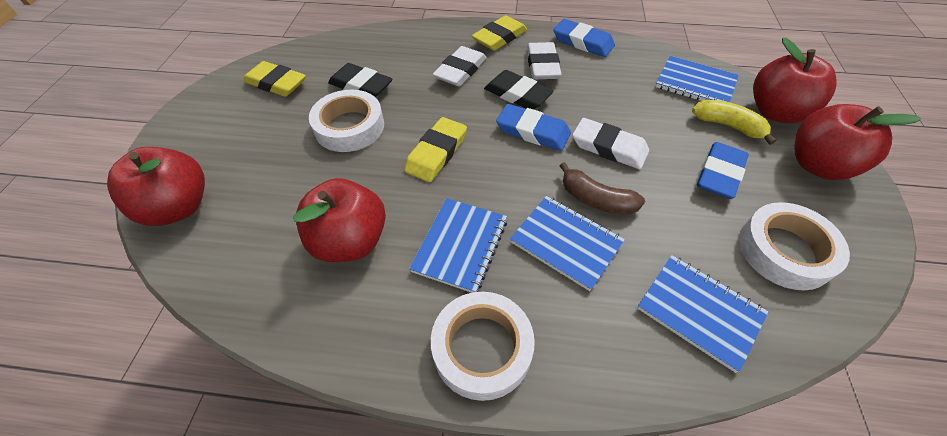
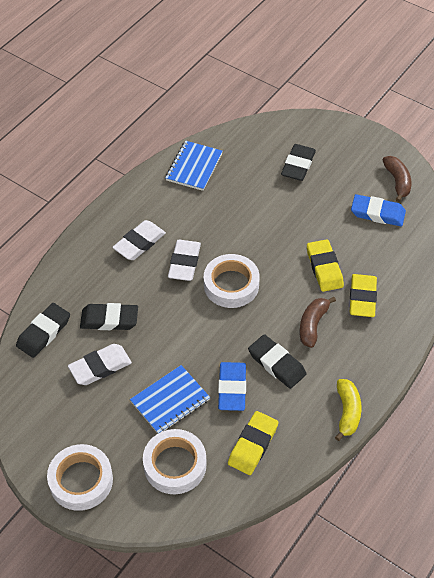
black eraser: [328,63,393,98] [484,70,554,109] = 2 -> [16,303,70,358] [80,303,138,330] [248,334,306,389] [281,144,316,181] = 4
blue eraser: [496,104,571,151] [553,19,615,57] [697,142,749,199] = 3 -> [218,362,246,411] [351,194,406,226] = 2
blue notebook: [409,198,507,293] [510,196,625,291] [637,255,768,373] [656,56,739,102] = 4 -> [130,365,210,434] [165,141,223,191] = 2
brown banana: [560,162,645,215] = 1 -> [300,297,336,348] [383,156,411,202] = 2
red apple: [107,147,205,226] [293,178,386,262] [753,37,837,123] [794,104,921,180] = 4 -> none = 0

